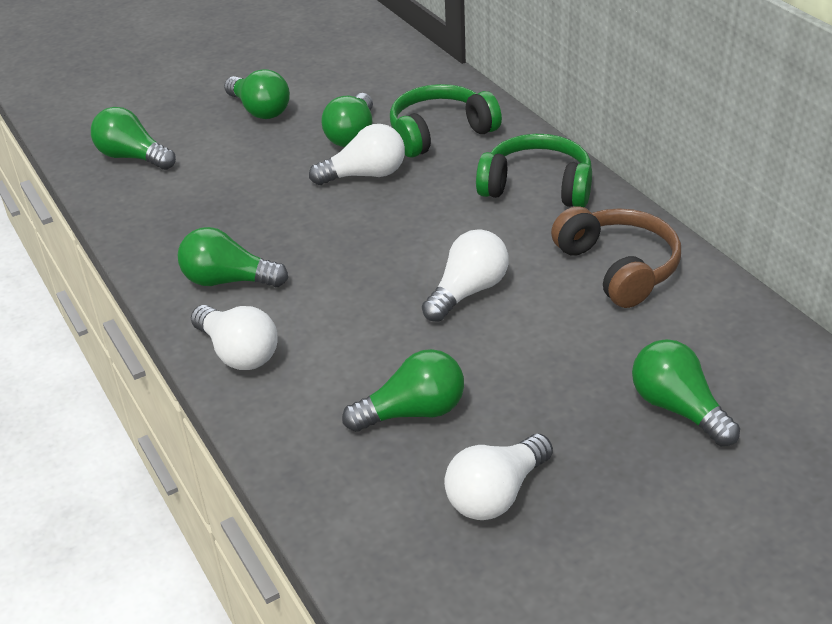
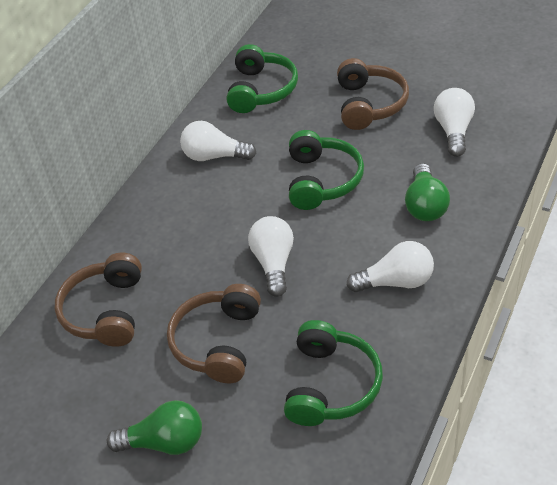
brown headphones: [551,206,681,308] = 1 -> [55,253,142,347] [167,284,261,383] [337,58,409,130] = 3
green headphones: [390,84,502,158] [476,134,592,207] = 2 -> [226,44,298,113] [284,320,383,426] [289,130,364,210] = 3
green light bulb: [91,107,176,170] [178,227,288,287] [224,69,290,119] [321,93,373,147] [342,349,464,432] [632,339,740,446] = 6 -> [107,400,202,455] [405,163,450,221] = 2

